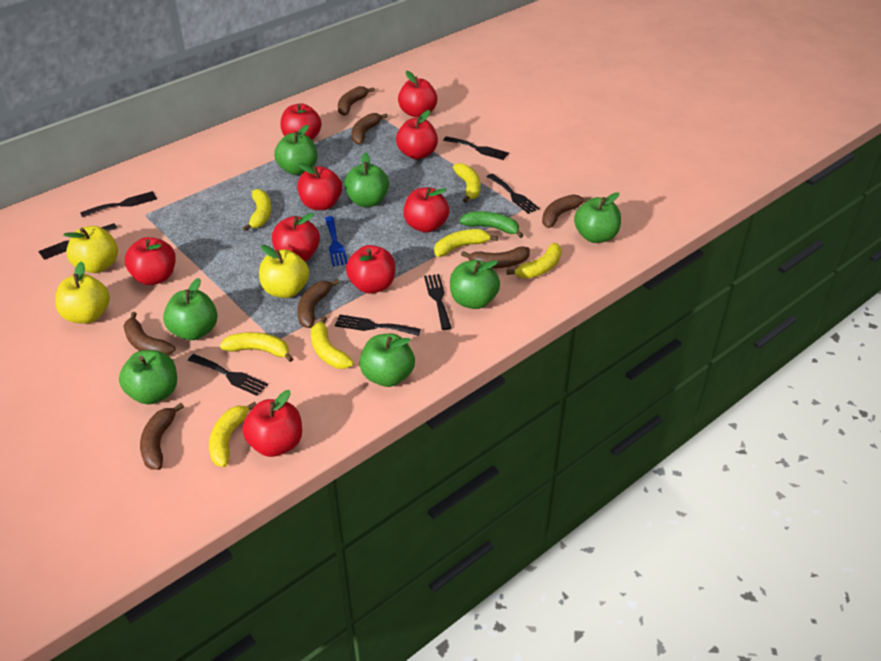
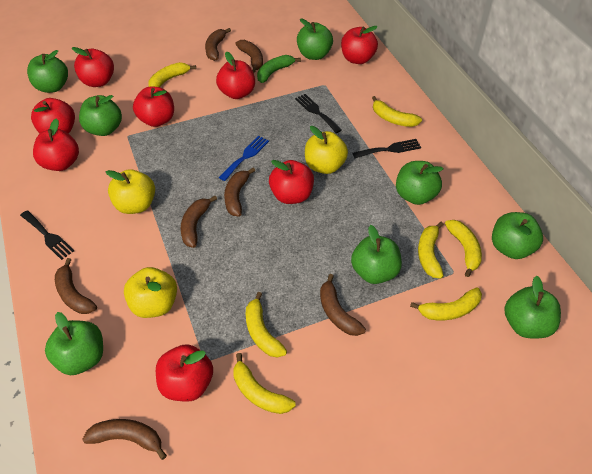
black fork: [38,223,117,260] [80,191,157,217] [188,354,268,396] [335,314,421,336] [424,274,451,330] [443,136,509,160] [487,174,540,214] = 7 -> [20,210,74,260] [295,94,342,133] [353,139,421,158] = 3
green apple: [119,350,177,404] [163,278,218,340] [274,125,317,175] [344,152,389,207] [360,334,415,387] [450,260,500,309] [574,192,621,243] = 7 -> [27,50,68,93] [45,312,103,375] [79,95,122,136] [297,19,333,60] [351,225,402,284] [396,161,444,205] [492,212,543,259] [504,276,561,338] = 8
red apple: [125,237,176,285] [242,390,302,457] [272,213,320,261] [281,103,322,140] [297,163,342,210] [346,245,395,294] [396,110,438,159] [398,71,438,118] [403,187,449,233] = 9 -> [31,98,75,134] [33,118,79,171] [72,47,114,87] [133,87,174,127] [156,344,213,402] [216,52,255,99] [269,160,314,204] [341,26,378,64] = 8

